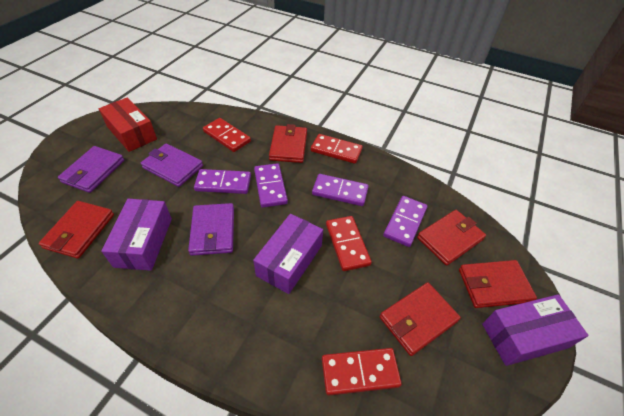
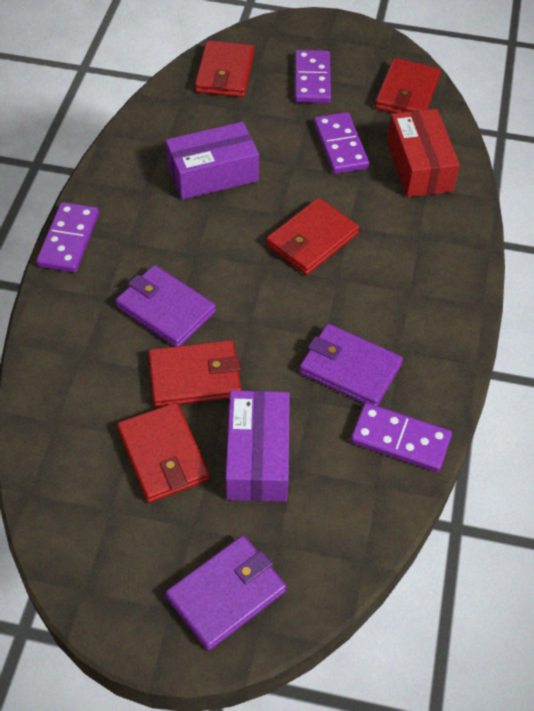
purple box: [101,199,172,271] [253,214,323,294] [482,294,589,366] = 3 -> [165,122,259,200] [225,390,290,502] = 2
red domino: [203,118,251,152] [311,134,363,164] [322,348,402,396] [326,216,372,271] = 4 -> none = 0

